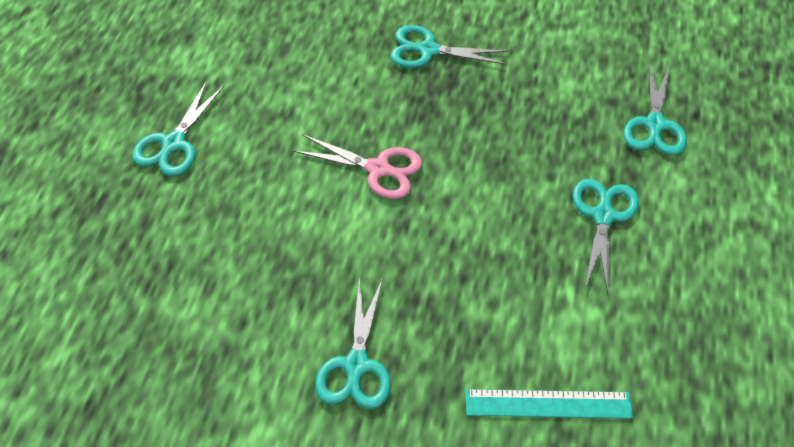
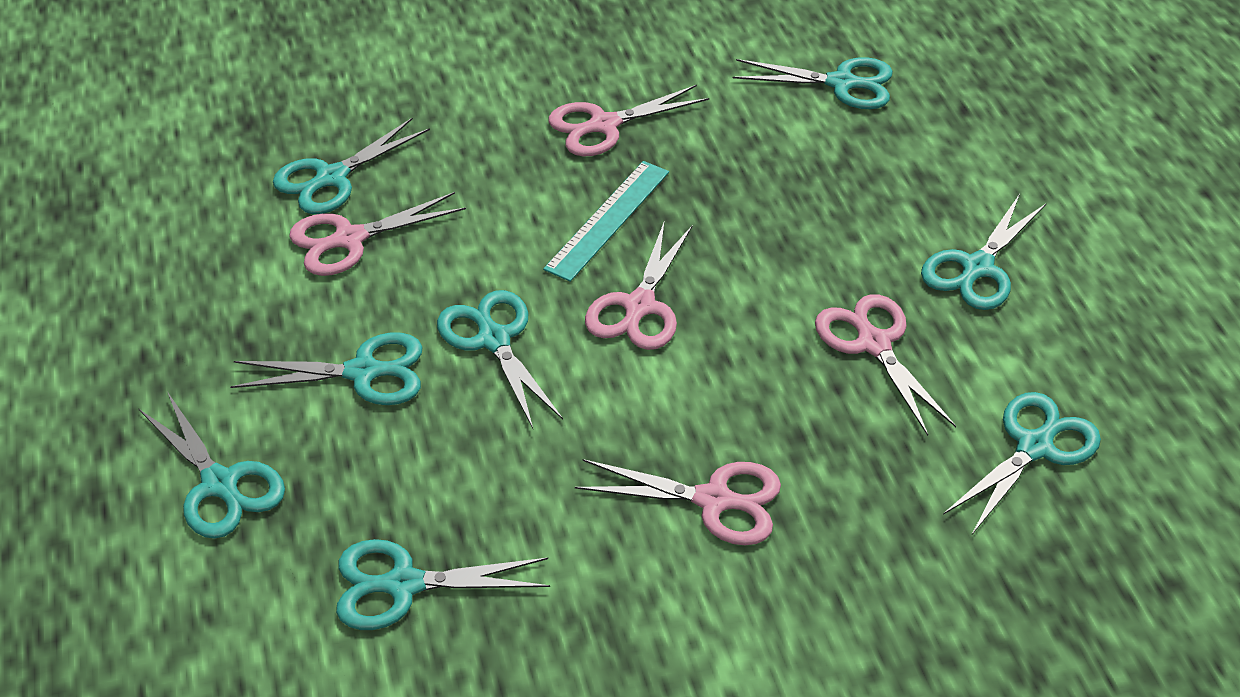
pink scissors: [294,135,422,199] = 1 -> [289,192,466,276] [549,85,709,156] [575,459,781,545] [585,220,692,350] [815,294,956,436] = 5
turquoise scissors: [132,81,224,176] [315,278,391,409] [390,25,509,68] [572,179,639,293] [624,62,687,156] = 5 -> [139,393,285,539] [230,332,422,405] [273,117,430,214] [336,539,550,630] [437,290,563,429] [733,57,893,109] [921,194,1046,310] [943,392,1101,534] = 8

